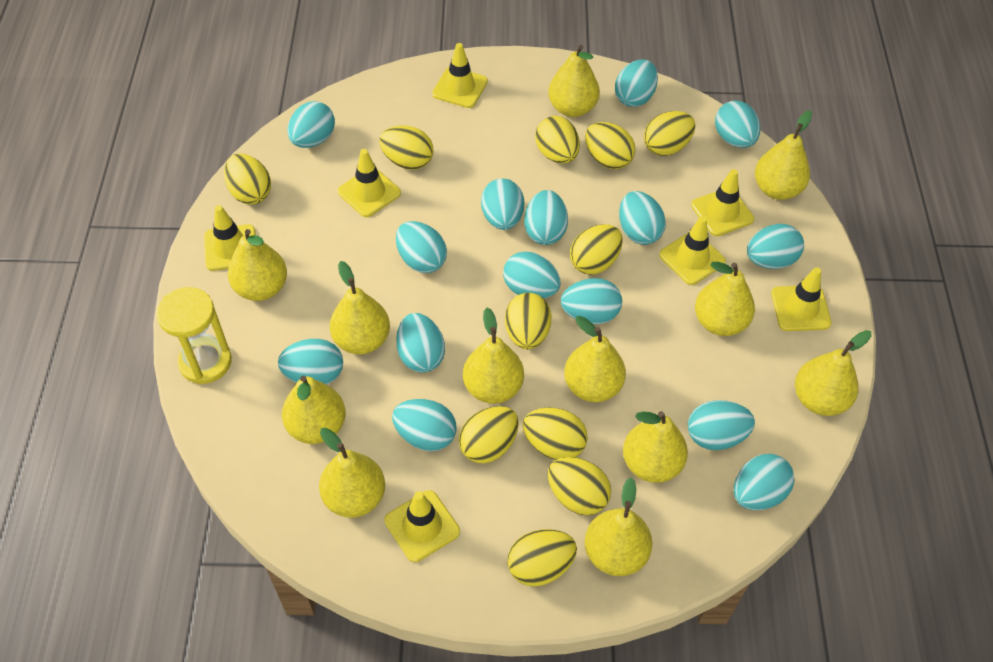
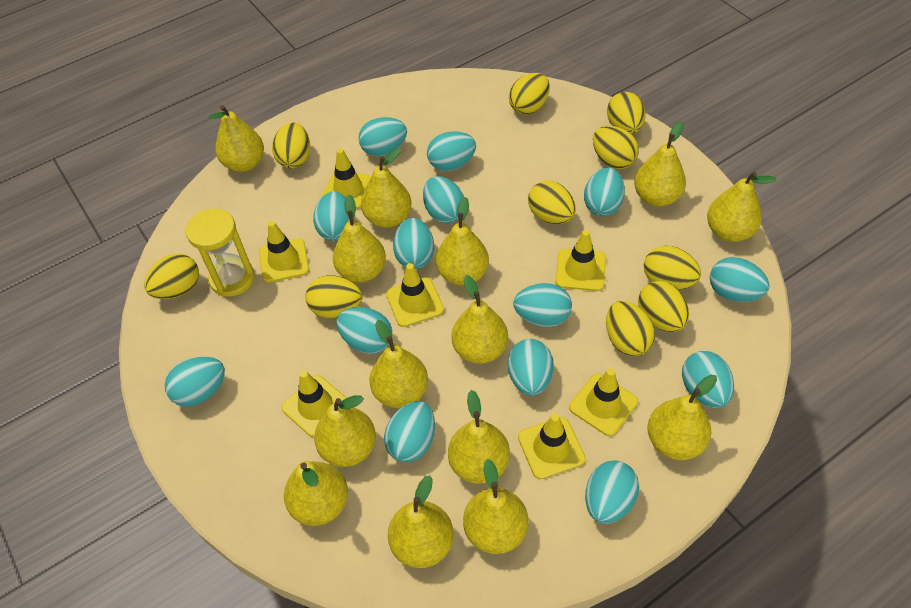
turquoise egg: [278,339,343,385] [287,101,335,148] [392,399,457,451] [396,221,447,273] [396,313,445,373] [481,178,524,230] [503,251,560,299] [524,190,568,245] [561,278,622,324] [615,59,658,107] [619,191,666,245] [688,400,755,450] [715,100,760,148] [734,454,795,510] [747,224,804,269] = 15 -> [165,357,225,407] [313,191,354,241] [336,307,392,354] [358,117,407,156] [384,401,435,462] [393,218,434,269] [423,176,464,223] [427,131,476,171] [508,339,554,396] [513,283,572,327] [584,167,625,216] [585,460,639,524] [682,351,734,408] [710,257,769,302] = 14
yellow egg: [224,154,271,204] [379,125,433,170] [459,406,519,464] [505,293,551,349] [507,529,577,587] [523,407,587,460] [535,116,580,164] [548,457,611,516] [570,224,623,275] [585,122,635,169] [644,111,695,156] = 11 -> [144,254,199,299] [272,122,310,168] [305,275,362,318] [509,73,550,114] [528,181,576,224] [593,126,639,169] [606,301,655,356] [607,92,646,134] [638,281,689,332] [644,246,701,290] = 10
yellow pear: [228,229,287,301] [282,375,346,444] [319,428,385,518] [330,261,390,354] [463,308,524,404] [548,45,600,117] [564,316,626,402] [585,478,653,576] [623,411,688,483] [695,262,755,336] [755,110,812,200] [795,330,872,416] = 12 -> [209,105,264,172] [284,461,348,526] [314,395,376,467] [333,194,386,283] [361,148,411,228] [369,320,428,408] [388,475,454,568] [436,197,489,286] [448,390,510,484] [452,275,508,364] [463,459,529,554] [634,121,686,207] [647,375,717,460] [707,172,777,242] = 14

